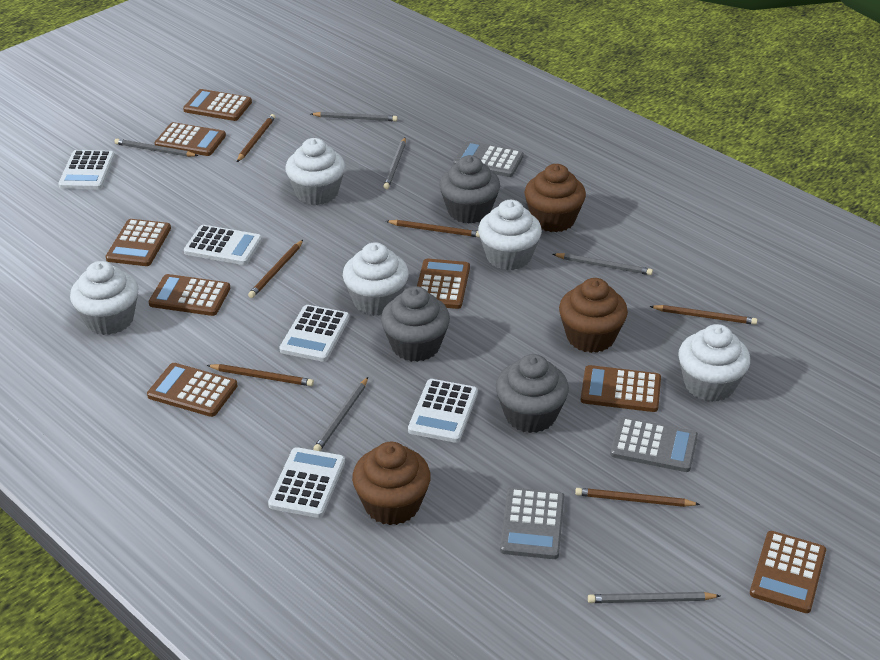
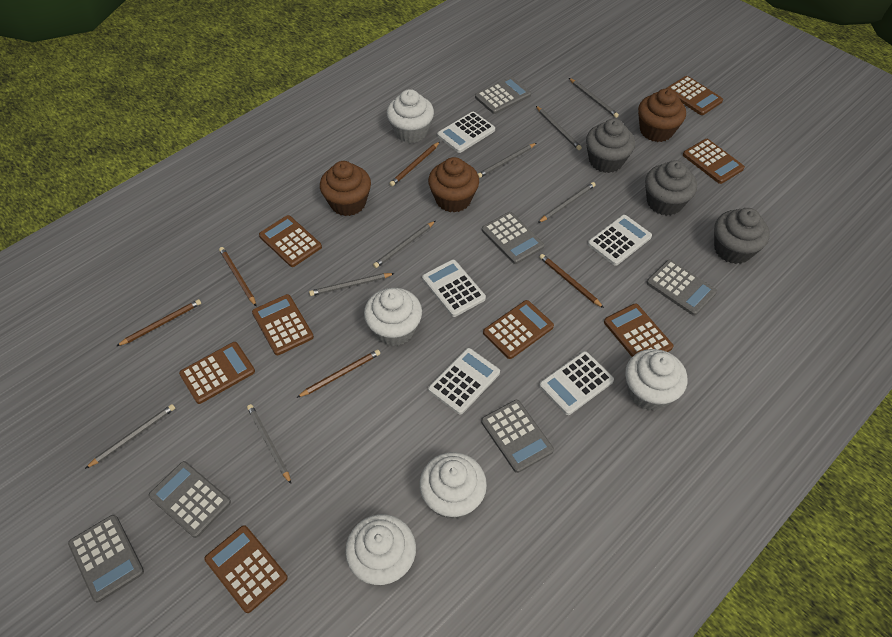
brown pencil: [207,364,314,386] [237,114,275,162] [248,240,303,298] [386,220,480,238] [575,488,700,507] [650,305,757,325] = 6 -> [117,299,201,346] [219,247,256,306] [296,349,380,398] [389,142,440,186] [539,254,604,308] = 5
grey calculator: [453,141,524,177] [500,487,564,559] [610,417,698,472] = 3 -> [68,515,144,602] [149,461,231,538] [475,77,531,114] [481,400,554,473] [482,212,544,264] [646,260,717,316] = 6
grey pencil: [114,139,198,157] [311,112,398,121] [313,377,368,451] [383,138,406,189] [553,253,653,275] [588,592,720,603] = 6 -> [85,404,175,469] [247,404,291,484] [309,273,395,296] [373,221,435,268] [478,143,537,178] [536,106,582,150] [538,182,595,223] [569,78,619,118] = 8

